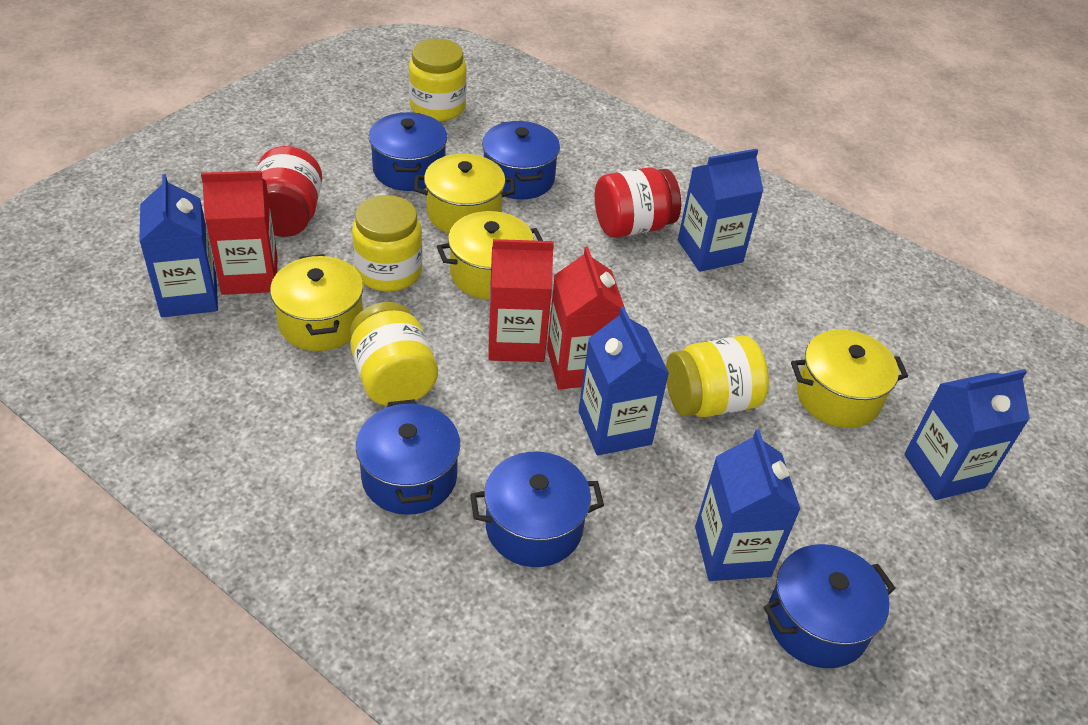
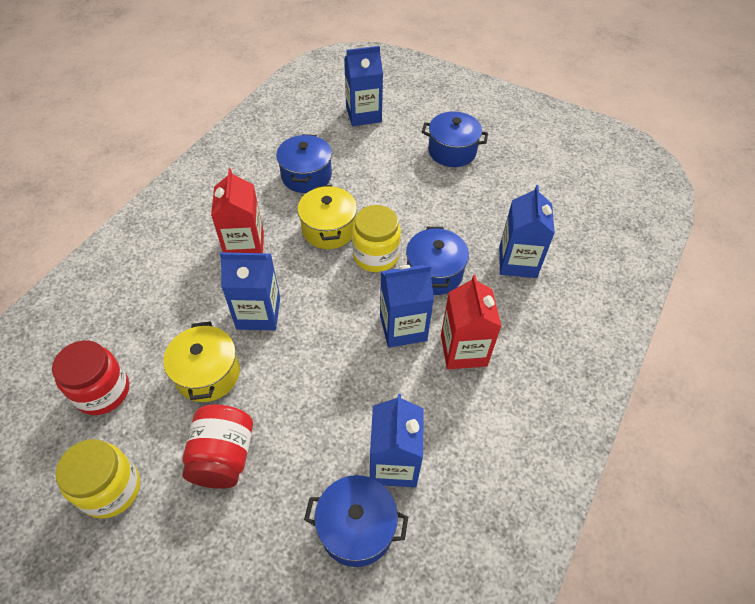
blue pot: [356,399,460,515] [369,112,447,191] [470,452,604,567] [482,121,560,199] [763,544,896,668] = 5 -> [276,134,332,193] [304,475,408,567] [406,227,469,295] [422,111,488,167] = 4
red carton: [201,171,278,295] [488,239,554,362] [547,246,625,390] = 3 -> [211,168,264,253] [441,275,502,369] = 2
yellow jar: [350,302,438,406] [352,195,422,292] [409,38,467,121] [666,335,769,417] = 4 -> [55,439,140,518] [352,205,401,272] = 2
yellow pot: [270,254,363,351] [414,154,515,233] [437,211,543,300] [791,329,908,428] = 4 -> [163,321,240,402] [297,185,357,249] = 2

